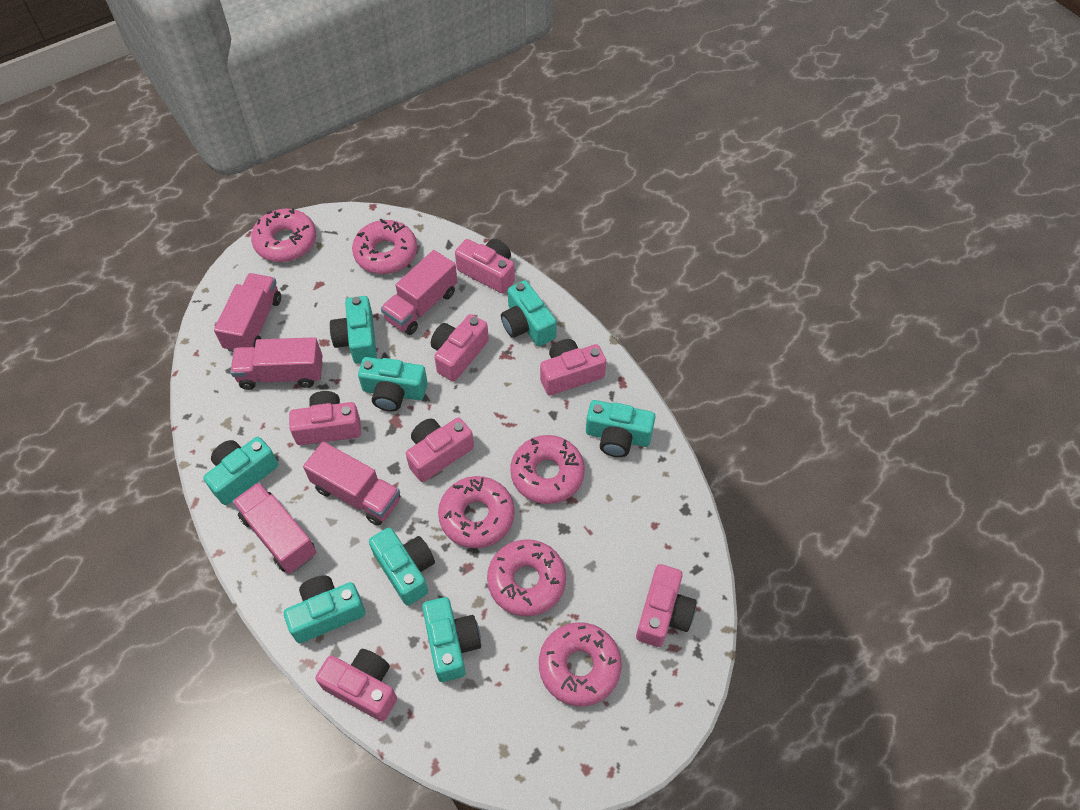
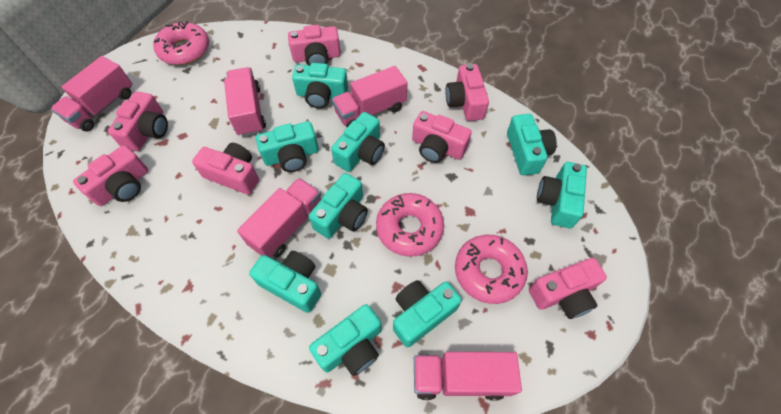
pink donut: [251,208,316,262] [352,219,417,274] [438,476,515,548] [487,539,566,616] [510,435,585,504] [539,622,622,706] = 6 -> [153,21,209,65] [376,193,444,257] [455,235,528,304] = 3
turquoise camera: [203,437,278,505] [284,575,366,643] [330,296,377,364] [358,357,428,412] [369,527,435,606] [422,597,481,682] [501,280,557,346] [586,400,655,457] = 8 -> [249,251,321,313] [256,121,319,172] [292,63,348,108] [309,173,368,239] [309,304,382,376] [331,112,385,172] [393,280,462,347] [507,114,557,175] [537,162,587,228] = 9

